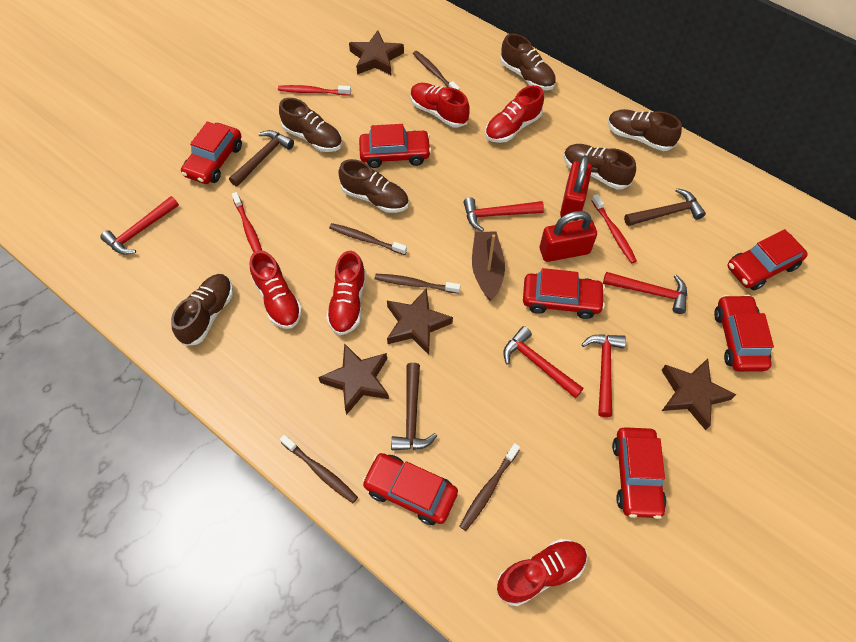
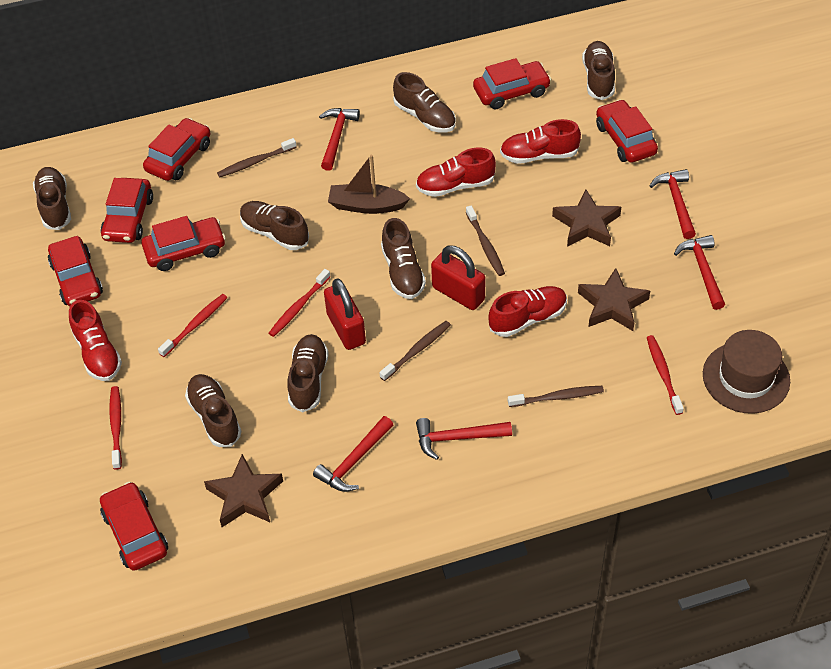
brown hammer: [229,130,294,187] [391,363,437,450] [624,188,706,226] = 3 -> none = 0
brown hat: none = 0 -> [703,330,790,414] = 1
brown shoe: [171,274,233,346] [279,98,342,152] [338,159,409,213] [500,34,556,90] [564,144,636,189] [608,109,682,151] = 6 -> [33,167,71,230] [185,374,242,447] [240,201,309,250] [287,334,329,413] [381,218,426,299] [393,72,456,132] [582,41,615,100] = 7
brown star: [318,343,389,415] [349,30,404,76] [387,288,453,355] [661,358,736,430] = 4 -> [204,454,283,527] [552,189,621,247] [578,268,650,331] = 3
brown toothbrush: [280,435,358,503] [329,223,407,255] [375,274,461,294] [413,51,460,91] [459,443,520,531] = 5 -> [217,138,297,177] [379,321,451,381] [466,206,505,276] [508,386,604,407] = 4
red shoe: [250,250,302,329] [326,251,366,335] [411,83,470,128] [485,85,544,143] [497,539,587,606] = 5 -> [69,300,122,381] [416,147,496,197] [488,286,567,337] [500,119,581,164] = 4
red toothbrush: [232,192,262,252] [278,85,351,96] [591,194,637,263] = 3 -> [109,386,122,470] [158,294,227,357] [269,269,330,337] [647,335,684,415] = 4

